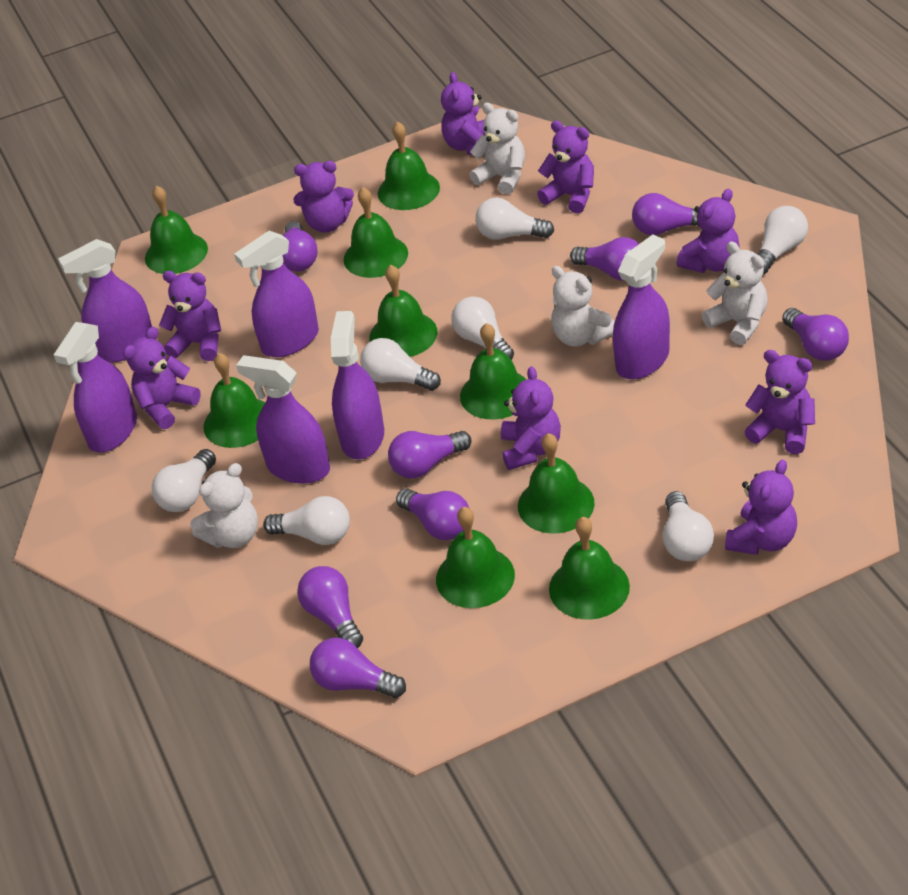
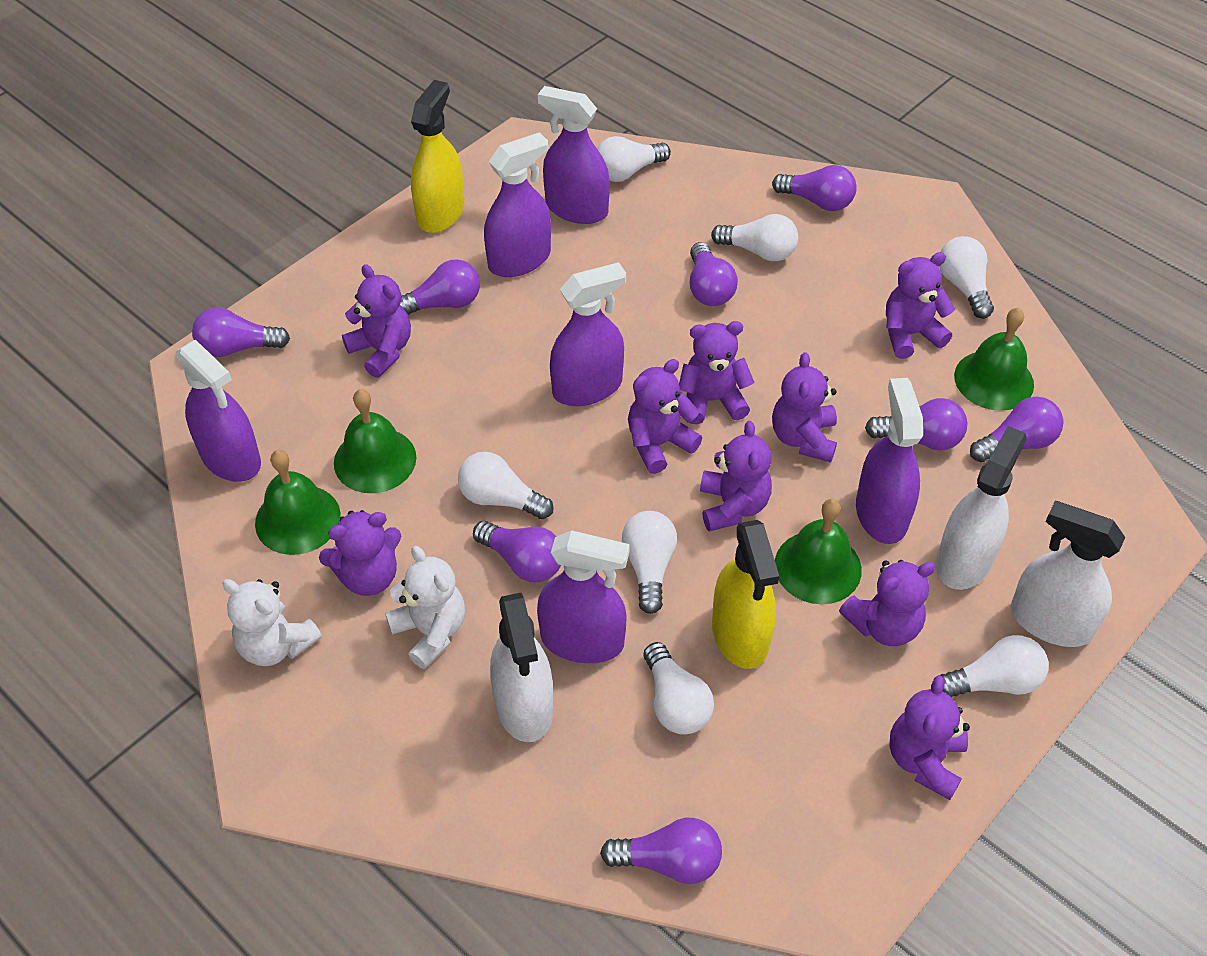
green bell: [145,186,208,274] [203,353,265,448] [343,187,408,278] [369,265,437,357] [378,121,440,210] [436,507,515,608] [460,323,526,420] [518,433,595,534] [549,517,630,620] = 9 -> [255,450,341,555] [334,389,416,493] [775,499,862,604] [954,308,1034,411] = 4
white spray bottle: none = 0 -> [490,593,553,742] [936,426,1027,590] [1011,501,1125,647] = 3
white teddy bear: [190,463,258,548] [469,103,525,194] [551,266,615,347] [702,241,768,345] = 4 -> [222,579,322,666] [385,546,465,669] = 2
yellow spray bottle: none = 0 -> [411,80,464,233] [712,520,779,669] = 2

